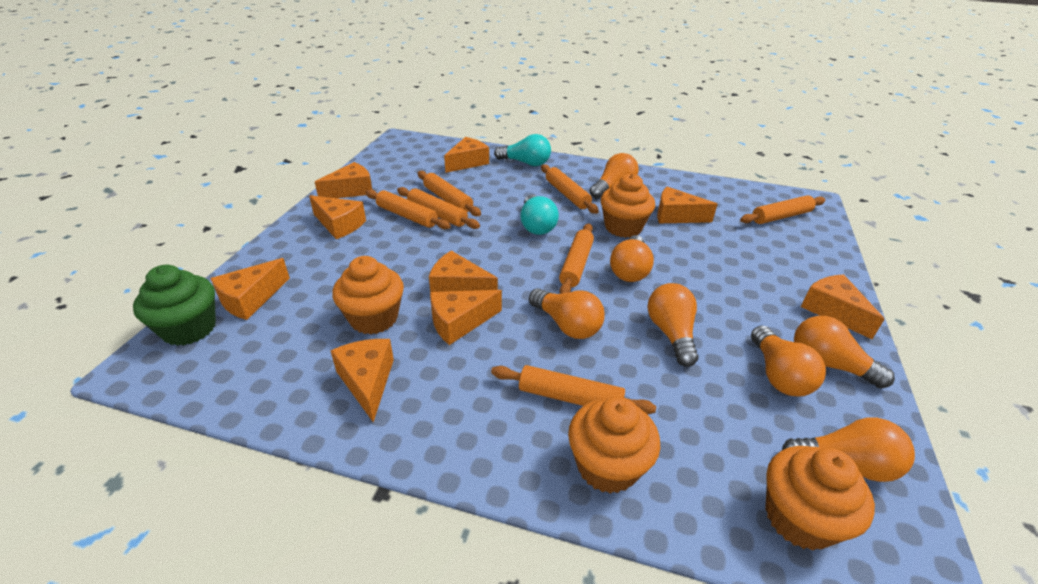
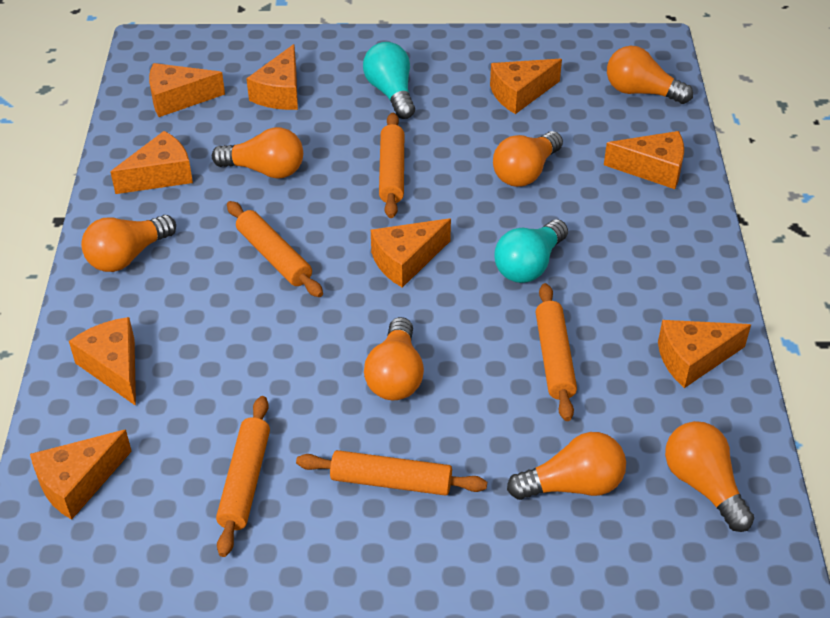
green cupcake: [133,265,216,346] = 1 -> none = 0
orange cupcake: [332,256,404,335] [568,397,660,494] [601,173,655,238] [765,446,875,551] = 4 -> none = 0
orange rolling pin: [365,189,451,229] [397,187,480,229] [418,171,481,216] [491,365,656,414] [541,164,599,214] [559,223,594,294] [740,195,825,224] = 7 -> [216,396,270,557] [227,201,323,297] [296,450,487,496] [379,113,404,218] [535,283,577,421] = 5

